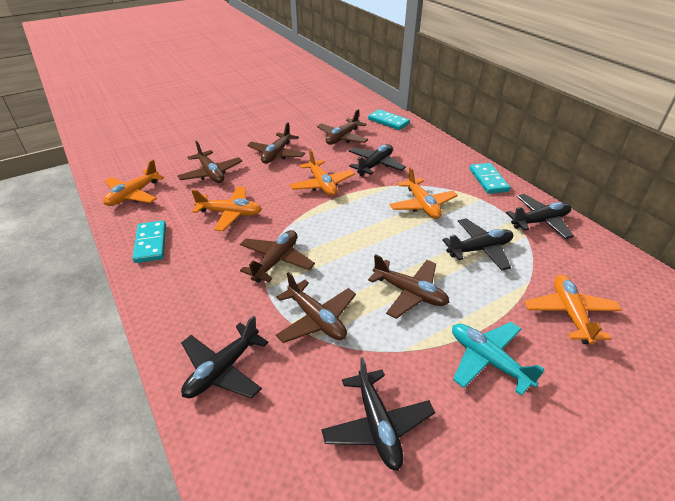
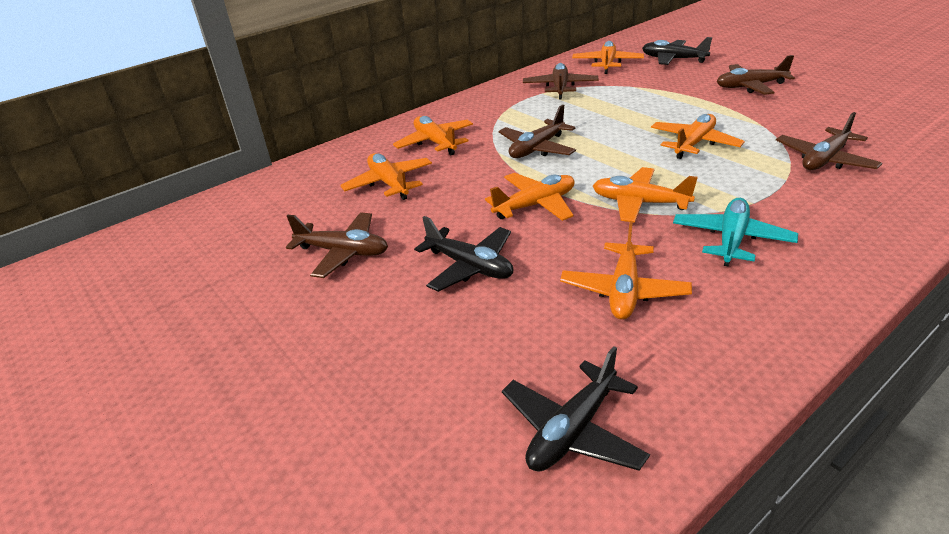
black plane: [181,316,269,398] [321,357,435,471] [349,144,406,177] [442,218,513,270] [506,194,574,239] = 5 -> [414,216,513,292] [502,346,650,472] [642,37,712,65] = 3
brown plane: [177,141,242,183] [240,230,315,283] [247,122,305,163] [276,272,356,343] [317,109,368,145] [368,254,450,319] = 6 -> [286,212,388,278] [499,105,576,158] [523,63,599,100] [717,55,795,95] [776,112,882,170] = 5
orange plane: [103,160,164,206] [191,187,262,231] [290,149,355,196] [389,167,458,219] [524,275,622,344] = 5 -> [340,153,432,200] [393,116,473,155] [485,173,575,221] [560,221,692,320] [572,41,644,74] [593,167,698,223] [651,114,745,159] = 7
turquoise domino: [133,220,166,263] [368,109,410,130] [470,163,510,194] = 3 -> none = 0

